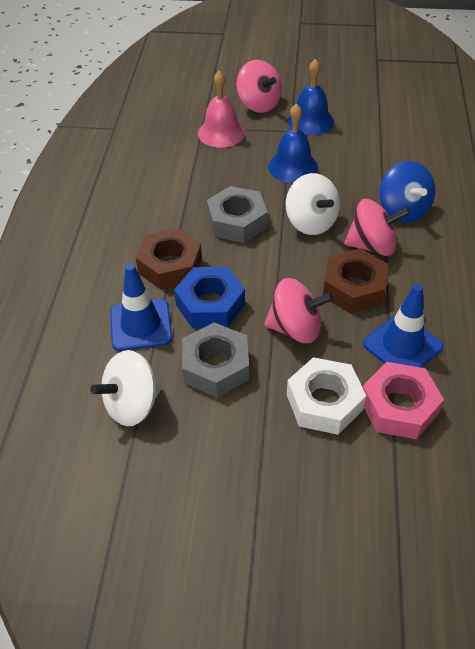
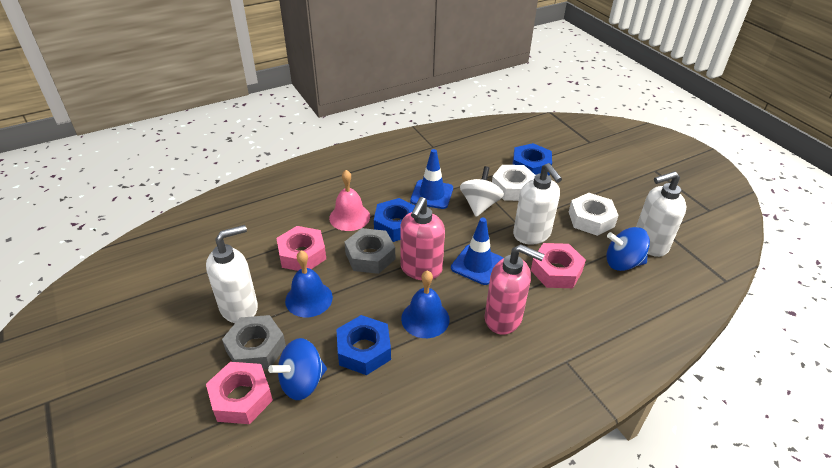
blue nut: [174,267,245,328] = 1 -> [336,315,391,375] [374,198,415,242] [512,143,552,175] = 3
blue spinning top: [379,161,435,222] = 1 -> [268,338,327,400] [606,227,650,271] = 2
brown nut: [136,228,202,290] [323,249,388,313] = 2 -> none = 0
pink nut: [363,362,444,439] = 1 -> [206,362,273,424] [277,226,326,271] [531,243,586,288] = 3
pink soap dispenser: none = 0 -> [400,197,445,280] [485,244,545,335] = 2
pink spinning top: [236,60,282,113] [264,278,334,343] [344,199,411,256] = 3 -> none = 0
white nut: [287,357,366,435] = 1 -> [492,165,535,201] [569,193,619,236] = 2
white soap dispenser: none = 0 -> [206,225,258,323] [513,163,562,245] [636,171,686,257] = 3
white spinning top: [90,350,162,426] [286,173,340,235] = 2 -> [460,166,504,217] = 1

